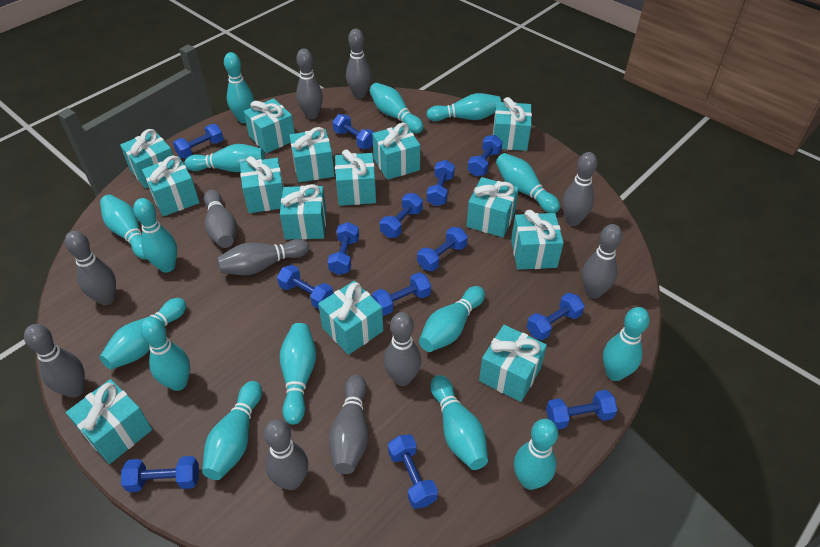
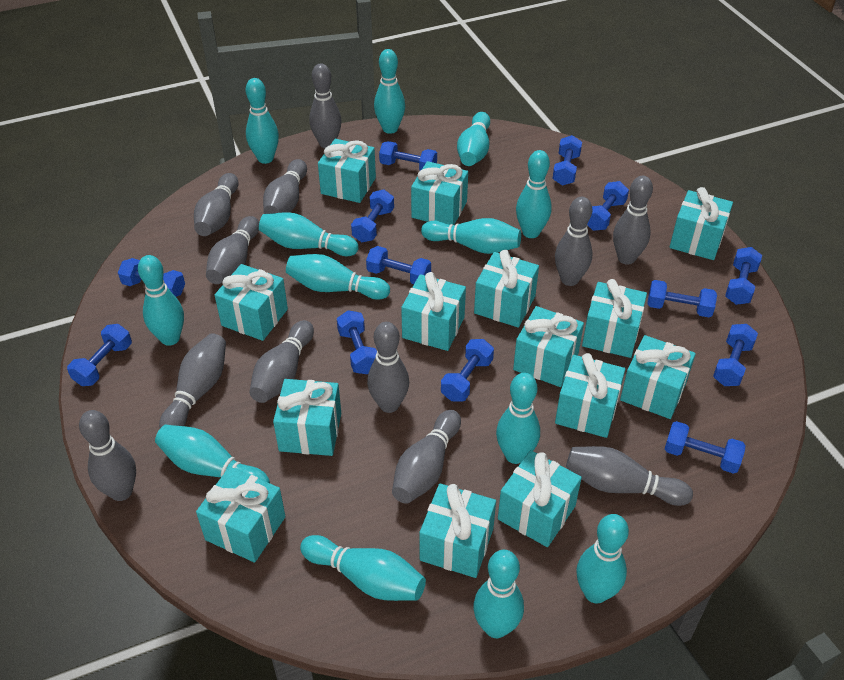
grey bowling pin: [24,324,85,398] [65,231,116,305] [204,190,237,248] [217,239,309,275] [264,419,308,490] [296,48,323,119] [329,374,368,474] [346,29,371,99] [384,312,421,386] [562,152,597,226] [582,224,622,299] = 11 -> [79,410,136,501] [159,333,226,428] [194,173,239,236] [206,216,259,284] [249,320,314,403] [263,159,307,214] [309,64,342,148] [367,322,409,413] [392,410,461,504] [555,197,593,286] [566,446,693,506] [613,176,653,265] = 12
turquoise bowling pin: [99,298,186,369] [100,195,147,260] [133,198,177,273] [140,317,190,391] [184,144,265,172] [202,381,262,480] [224,52,254,123] [280,323,316,425] [369,83,424,133] [419,286,485,352] [426,93,501,121] [430,375,488,470] [496,153,560,213] [514,419,558,490] [603,307,650,381] = 15 -> [138,255,184,346] [155,425,270,483] [246,78,279,164] [259,212,358,256] [286,254,390,300] [300,535,426,601] [374,49,405,134] [421,218,521,254] [457,112,490,166] [473,550,524,638] [496,373,540,464] [516,150,552,238] [576,514,629,604] = 13

